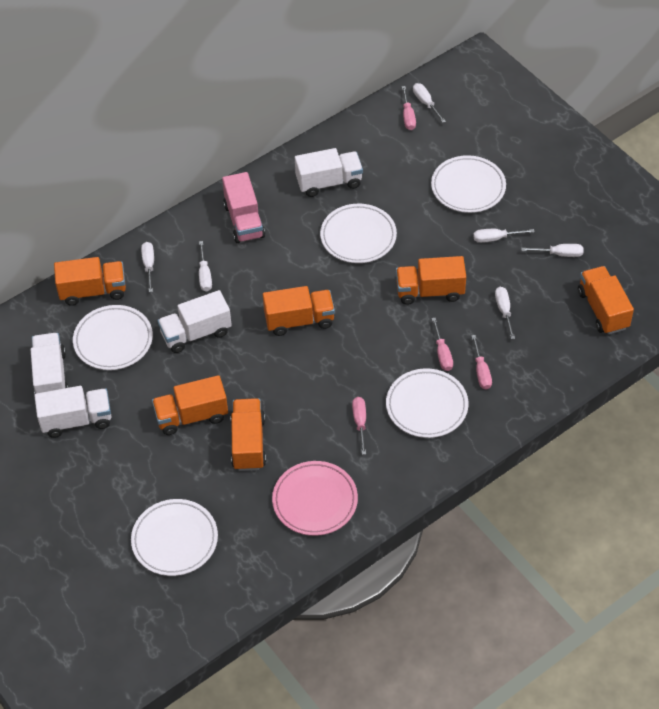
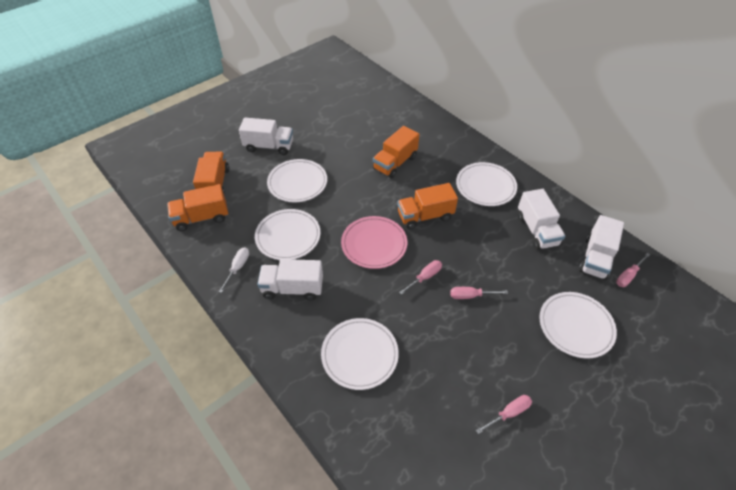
orange truck: [54,257,126,306] [152,375,228,435] [231,398,266,471] [263,286,335,336] [396,256,466,305] [578,266,634,335] = 6 -> [167,184,228,231] [193,152,229,194] [373,126,419,178] [397,183,458,229] = 4
pink truck: [222,172,265,243] = 1 -> none = 0
white screwdriver: [141,242,154,292] [199,241,212,291] [413,83,446,123] [473,229,535,243] [495,287,515,339] [521,244,584,257] = 6 -> [219,247,249,293] = 1

